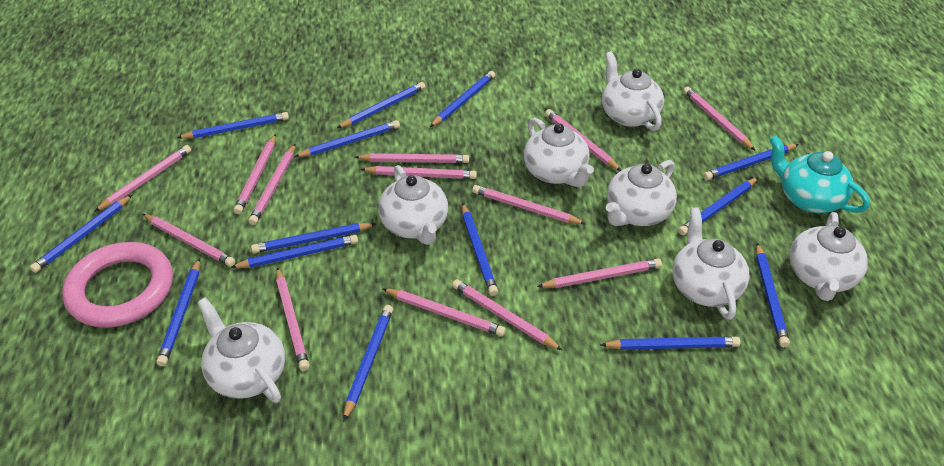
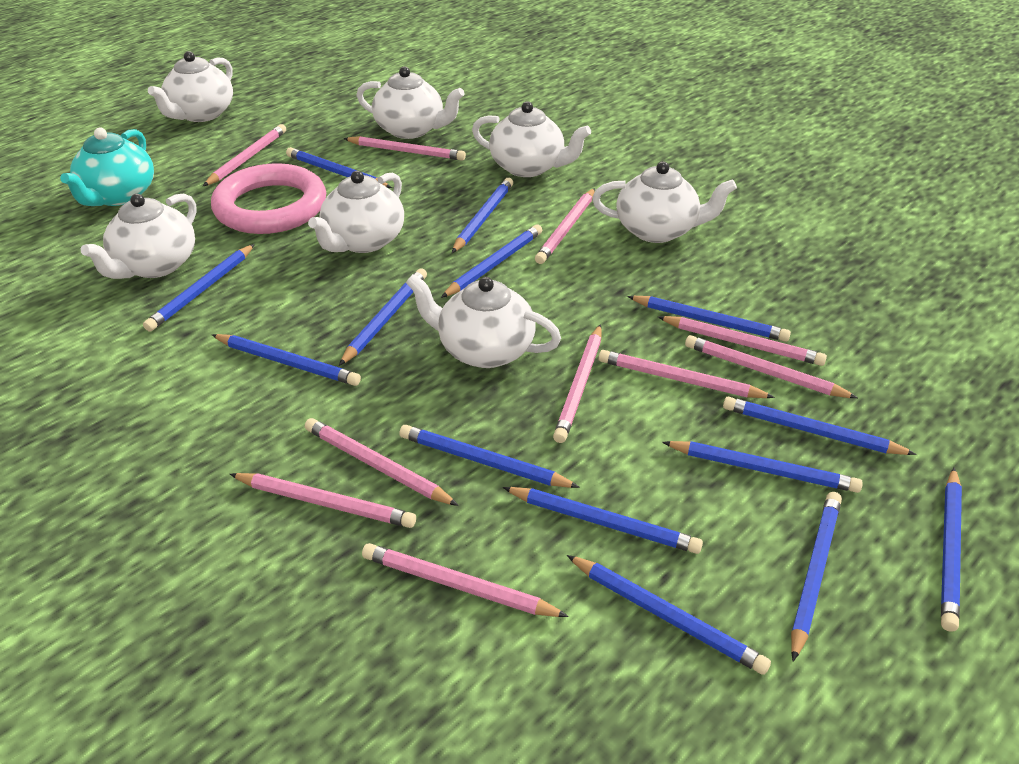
pink pencil: [94,145,191,212] [143,214,236,267] [234,134,276,214] [249,144,295,225] [276,267,310,371] [355,153,469,163] [360,166,477,179] [382,288,506,336] [452,279,563,351] [472,185,586,224] [537,259,662,288] [545,109,621,171] [683,86,755,150] = 13 -> [203,124,286,186] [230,473,416,528] [305,418,459,506] [343,136,466,161] [362,543,569,617] [535,188,595,264] [553,324,602,443] [598,350,775,398] [658,316,827,366] [685,335,858,398] = 10

